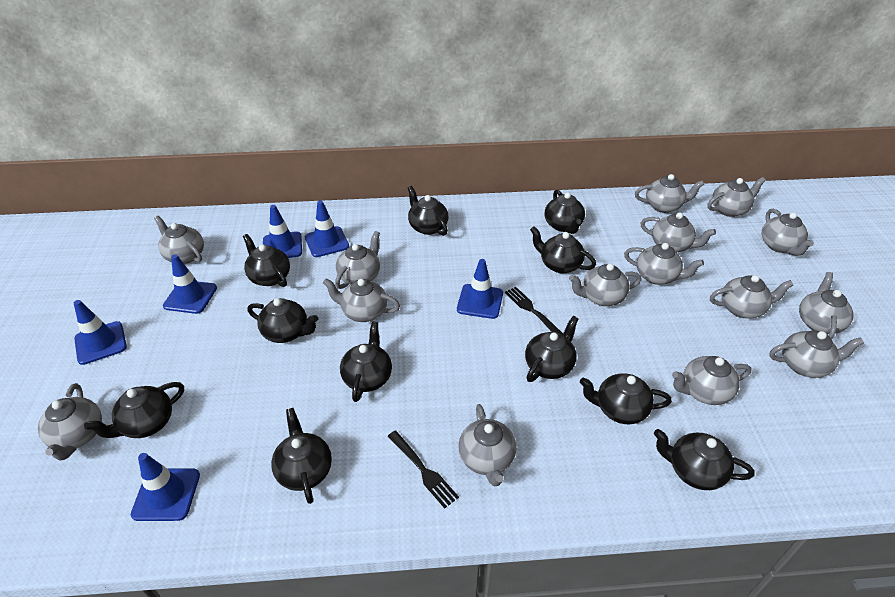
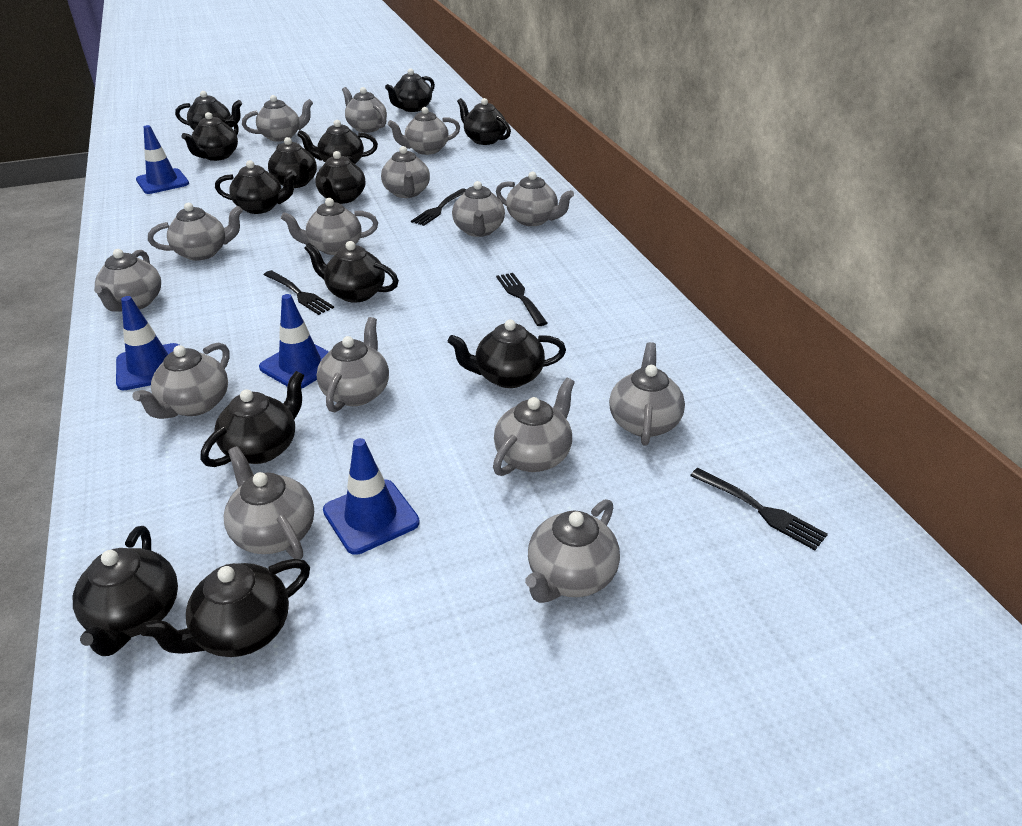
black fork: [388,431,459,509] [505,287,563,335] = 2 -> [264,270,334,315] [411,188,467,226] [496,273,548,326] [690,468,828,550] = 4
black teapot: [84,382,184,438] [243,234,290,287] [248,298,318,343] [271,408,332,504] [340,322,392,402] [408,186,448,236] [525,316,578,382] [530,227,596,273] [545,190,585,234] [580,373,672,424] [654,429,755,490] = 11 -> [73,526,178,656] [140,559,310,657] [175,91,242,130] [181,112,239,161] [201,371,305,467] [215,160,297,214] [268,137,317,188] [297,120,378,164] [304,241,399,303] [315,151,365,204] [385,69,435,112] [448,319,566,388] [457,98,511,145] = 13
blue traffic cone: [74,300,127,365] [131,453,200,521] [163,254,217,314] [263,205,302,258] [305,201,349,257] [457,259,503,319] = 6 -> [116,296,179,390] [136,125,189,194] [259,294,329,389] [323,438,420,555] = 4

